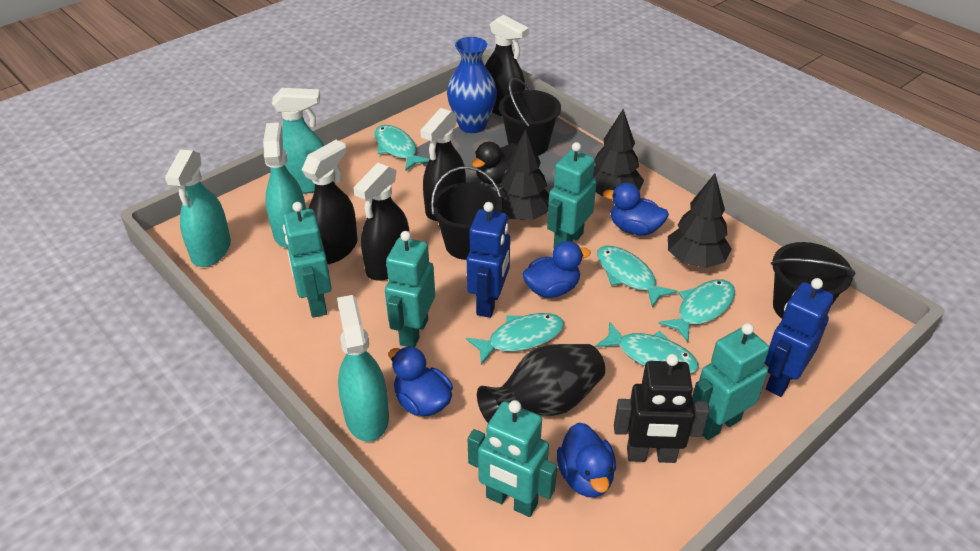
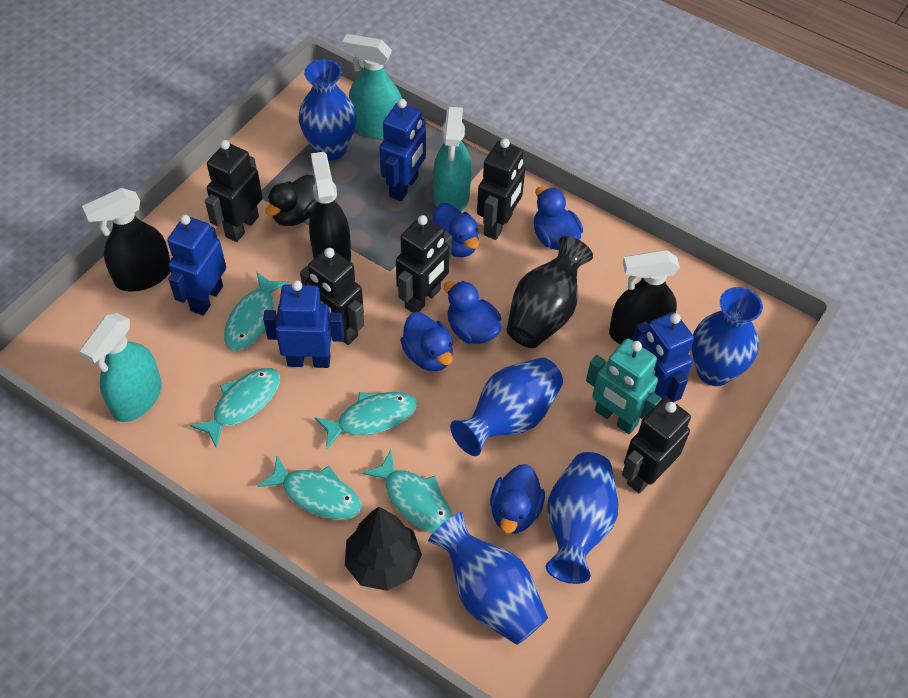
black bucket: [431,166,503,260] [499,78,561,156] [771,242,855,319] = 3 -> none = 0
black robot: [614,354,709,463] = 1 -> [205,140,263,242] [300,248,364,345] [396,215,452,313] [477,138,525,240] [622,397,691,494] = 5
black spray bottle: [302,140,358,264] [353,163,409,281] [420,108,466,221] [485,15,529,116] = 4 -> [82,188,170,292] [309,152,351,261] [609,250,680,344] = 3
black tree: [500,129,549,220] [593,109,644,196] [668,174,732,268] = 3 -> [345,507,422,591] = 1
blue duck: [388,346,453,416] [522,241,591,298] [557,422,616,497] [603,183,669,236] = 4 -> [400,312,453,371] [432,203,479,257] [443,281,502,344] [490,464,545,534] [534,187,583,250] = 5
blue robot: [467,202,510,318] [765,278,834,397] = 2 -> [167,215,226,316] [263,280,344,368] [379,99,426,201] [632,312,694,402] = 4
blue vase: [447,37,497,133] = 1 -> [299,59,357,160] [428,512,548,645] [450,357,563,456] [546,452,618,584] [691,287,763,386] = 5
turquoise robot: [283,202,332,318] [385,231,435,347] [468,400,557,517] [547,142,597,248] [692,323,769,440] = 5 -> [586,338,662,434] = 1
turquoise spray bottle: [165,150,231,267] [263,122,306,248] [272,88,325,194] [337,295,389,442] = 4 -> [80,313,162,422] [342,34,402,140] [433,107,472,212] = 3

